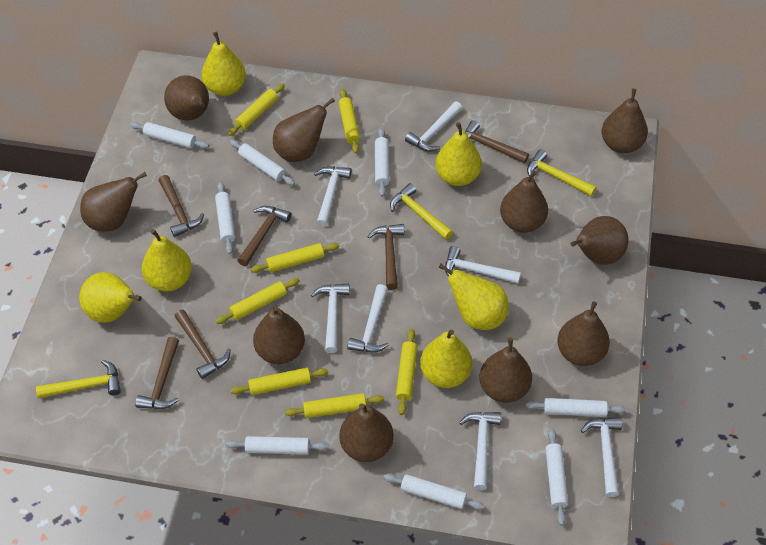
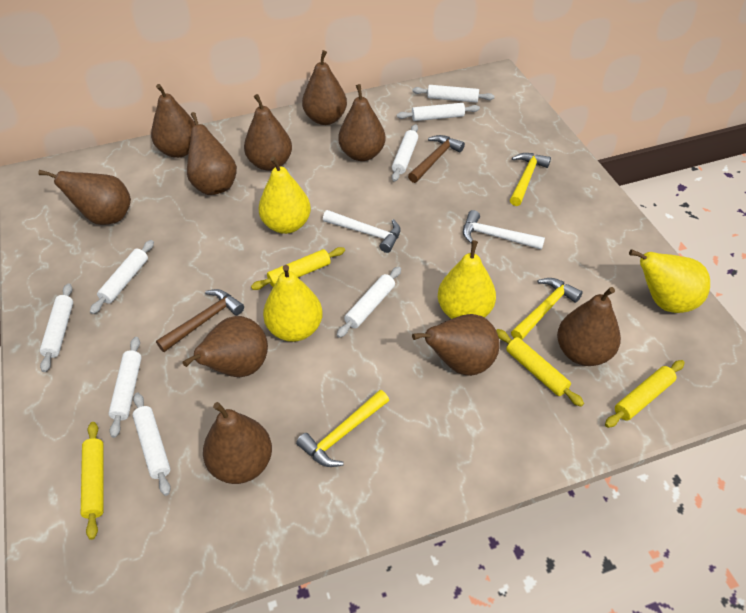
brown hammer: [135,337,179,409] [158,175,204,237] [174,310,231,379] [237,206,291,266] [367,224,404,290] [465,120,529,164] = 6 -> [156,289,244,352] [408,135,465,183] = 2
white hammer: [311,283,350,353] [314,166,352,227] [347,284,389,353] [405,101,462,152] [445,246,521,284] [459,412,501,490] [581,417,622,497] = 7 -> [323,210,401,253] [463,210,545,250] = 2
yellow pear: [79,272,142,323] [142,229,192,291] [202,32,246,96] [420,330,472,388] [435,122,482,186] [438,264,508,330] = 6 -> [258,156,311,234] [263,265,323,342] [438,240,496,319] [629,249,710,313] = 4
yellow rolling pin: [216,278,300,324] [228,83,285,136] [231,367,328,395] [250,243,339,273] [285,393,384,418] [339,89,360,153] [396,329,418,415] = 7 -> [81,422,104,540] [251,247,345,290] [496,329,584,407] [605,360,685,428] = 4

